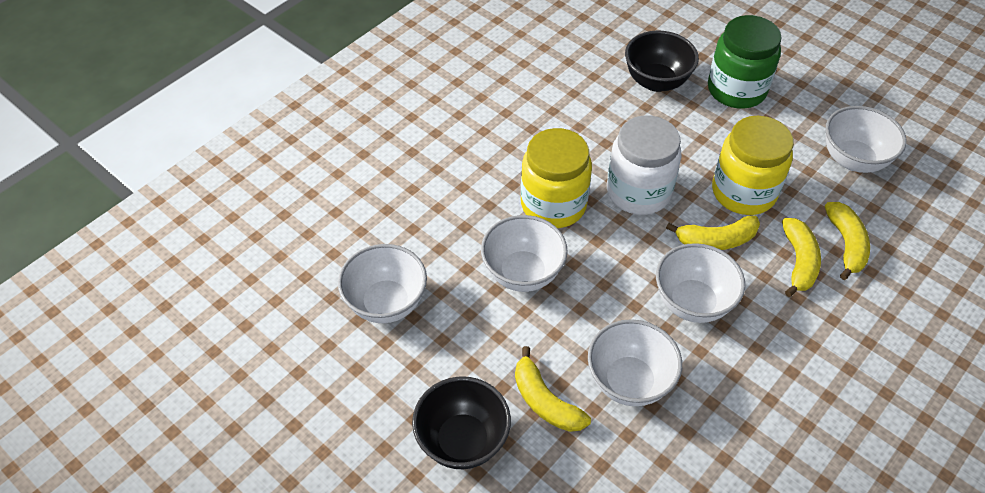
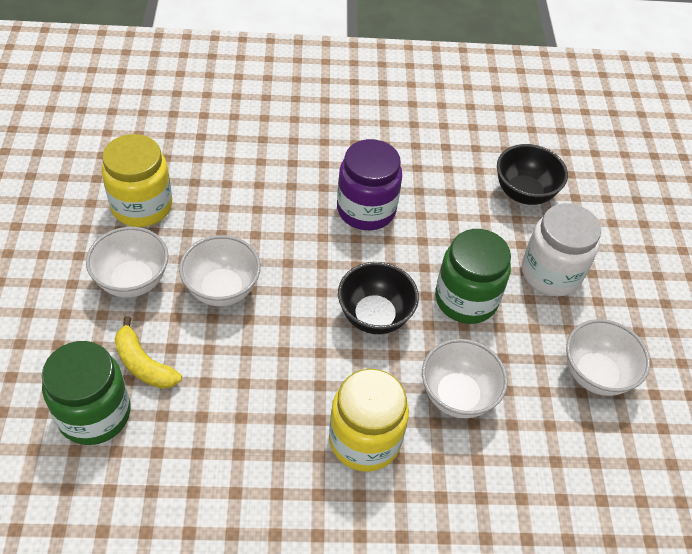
green jar: [708,15,782,109] = 1 -> [42,341,131,445] [435,229,511,324] = 2
purple jar: none = 0 -> [337,139,402,230] = 1
white bowl: [338,244,427,323] [481,215,568,292] [588,319,682,406] [656,243,745,323] [825,106,906,173] = 5 -> [86,227,168,298] [179,235,261,306] [422,339,508,418] [566,319,650,396] = 4
yellow banana: [515,346,591,432] [666,215,760,250] [782,218,821,297] [825,202,870,280] = 4 -> [115,316,182,389] = 1

